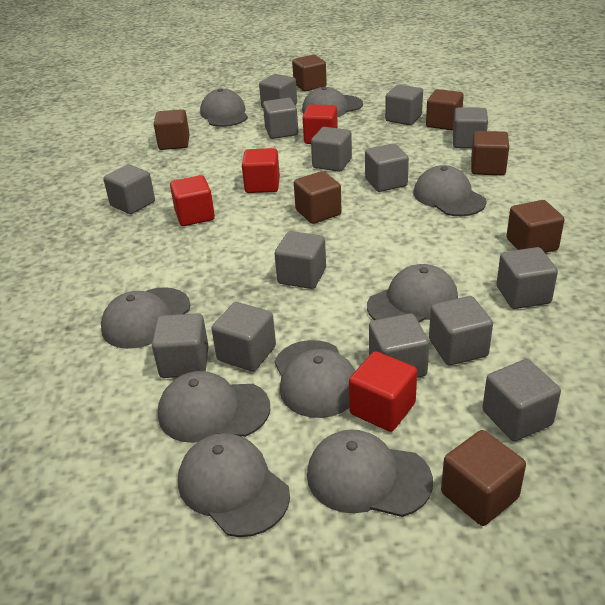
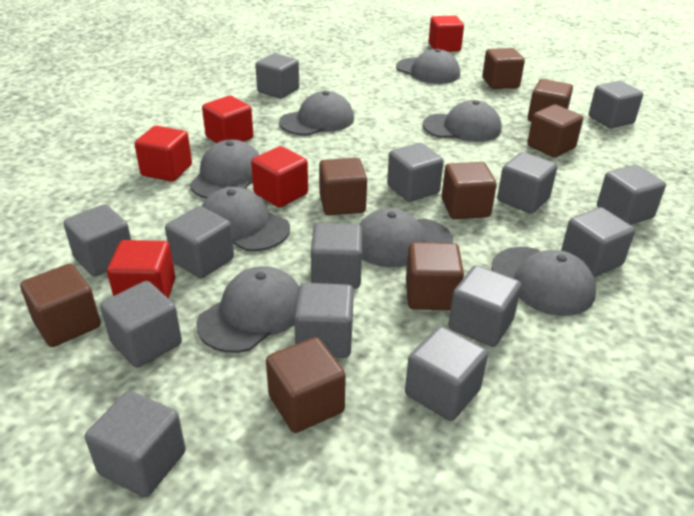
brown cube: [154,109,190,150] [292,55,327,91] [294,171,342,224] [426,89,464,130] [441,430,526,526] [471,131,509,175] [506,200,564,253] = 7 -> [20,264,101,347] [266,337,346,433] [319,158,367,215] [406,242,464,310] [442,162,497,219] [482,48,525,89] [527,104,583,157] [528,79,573,122] = 8
grey cap: [101,287,190,349] [158,371,270,443] [178,433,290,537] [200,88,248,127] [275,340,356,418] [302,87,363,117] [307,429,433,517] [367,264,458,322] [414,165,486,216] = 9 -> [190,140,259,199] [196,266,299,353] [202,187,290,251] [279,91,354,136] [359,208,453,268] [396,49,460,84] [423,100,501,142] [492,247,596,316] = 8
red cube: [170,175,215,226] [242,148,280,193] [303,105,338,144] [349,351,417,432] = 4 -> [107,240,175,299] [134,126,192,182] [202,96,253,143] [251,146,308,208] [429,16,464,52] = 5

